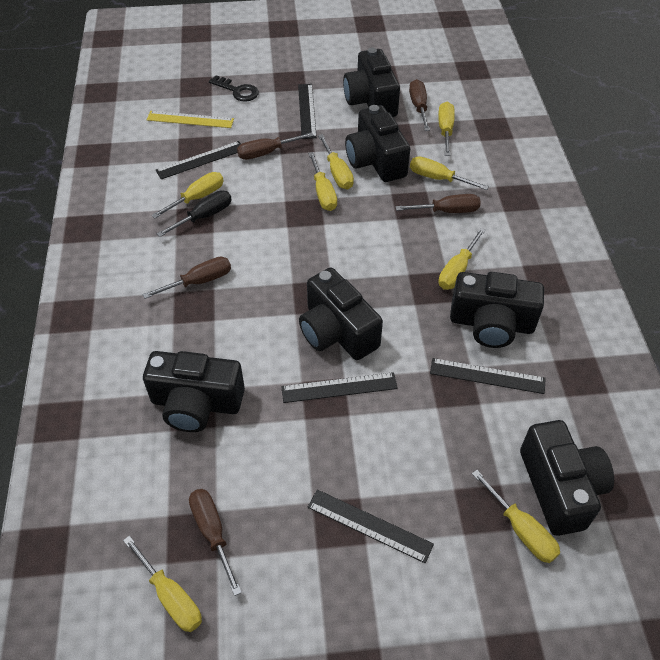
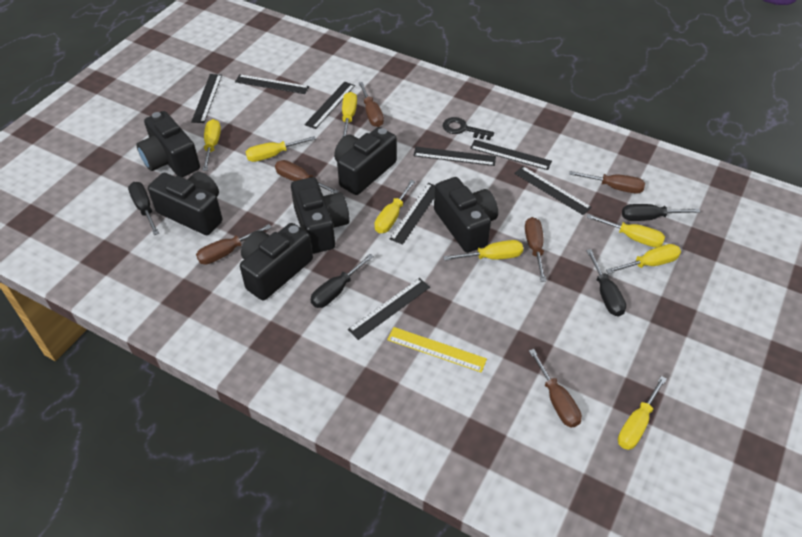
black ruler: [156,141,241,179] [281,372,398,403] [298,84,317,139] [307,489,434,563] [430,358,546,394] = 5 -> [191,74,222,123] [235,74,309,94] [304,82,355,129] [348,278,430,340] [390,183,435,245] [413,147,496,166] [470,140,552,170] [514,166,592,215] = 8
black screwdriver: [157,190,232,237] = 1 -> [128,182,159,235] [310,254,374,308] [586,249,626,316] [622,204,700,221] = 4
brown screwdriver: [143,257,231,299] [189,489,242,596] [237,132,314,160] [395,194,481,213] [409,79,430,131] = 5 -> [196,224,272,265] [275,160,339,193] [359,82,384,127] [525,217,546,282] [529,349,582,427] [569,171,645,194] = 6

